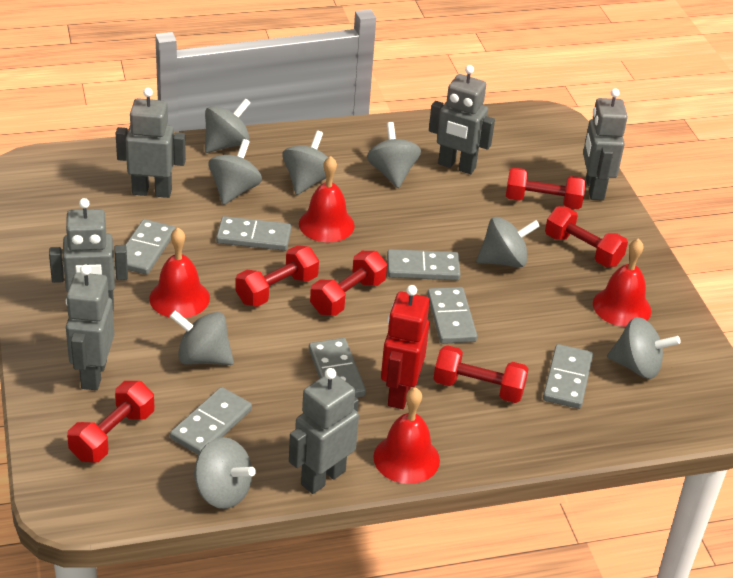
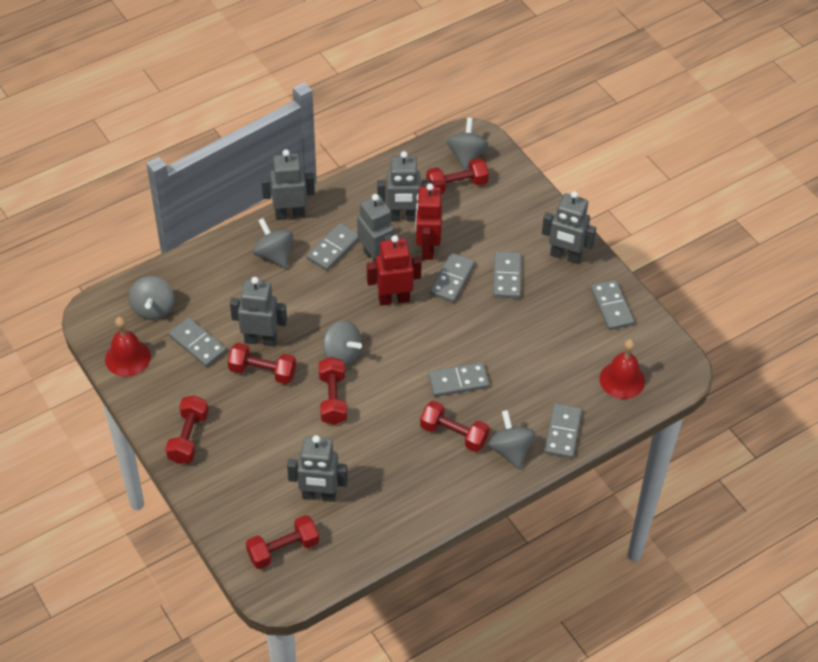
grey spinning top: [169,310,234,365] [194,437,256,509] [205,98,251,153] [209,139,262,205] [282,131,328,195] [367,122,421,188] [476,217,540,268] [607,317,681,379] = 8 -> [129,276,174,320] [253,218,293,269] [323,320,362,366] [446,118,488,170] [488,410,535,469] = 5
red bell: [149,228,210,318] [299,156,355,242] [373,387,440,484] [593,238,651,327] = 4 -> [105,317,151,377] [599,339,645,399] = 2
red robot: [381,285,430,409] = 1 -> [367,235,422,306] [415,183,442,260] = 2

